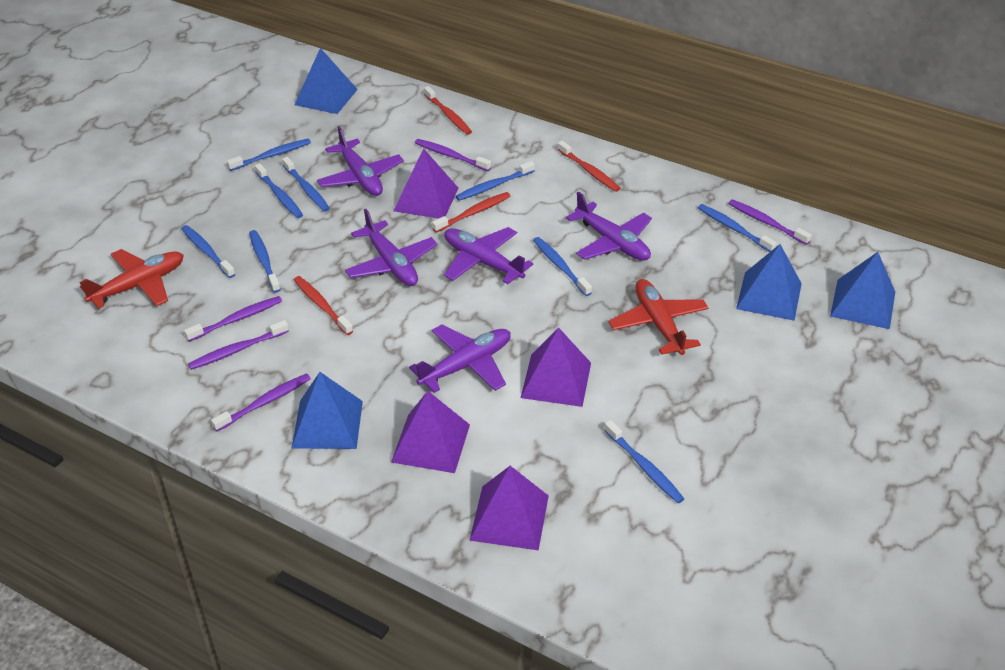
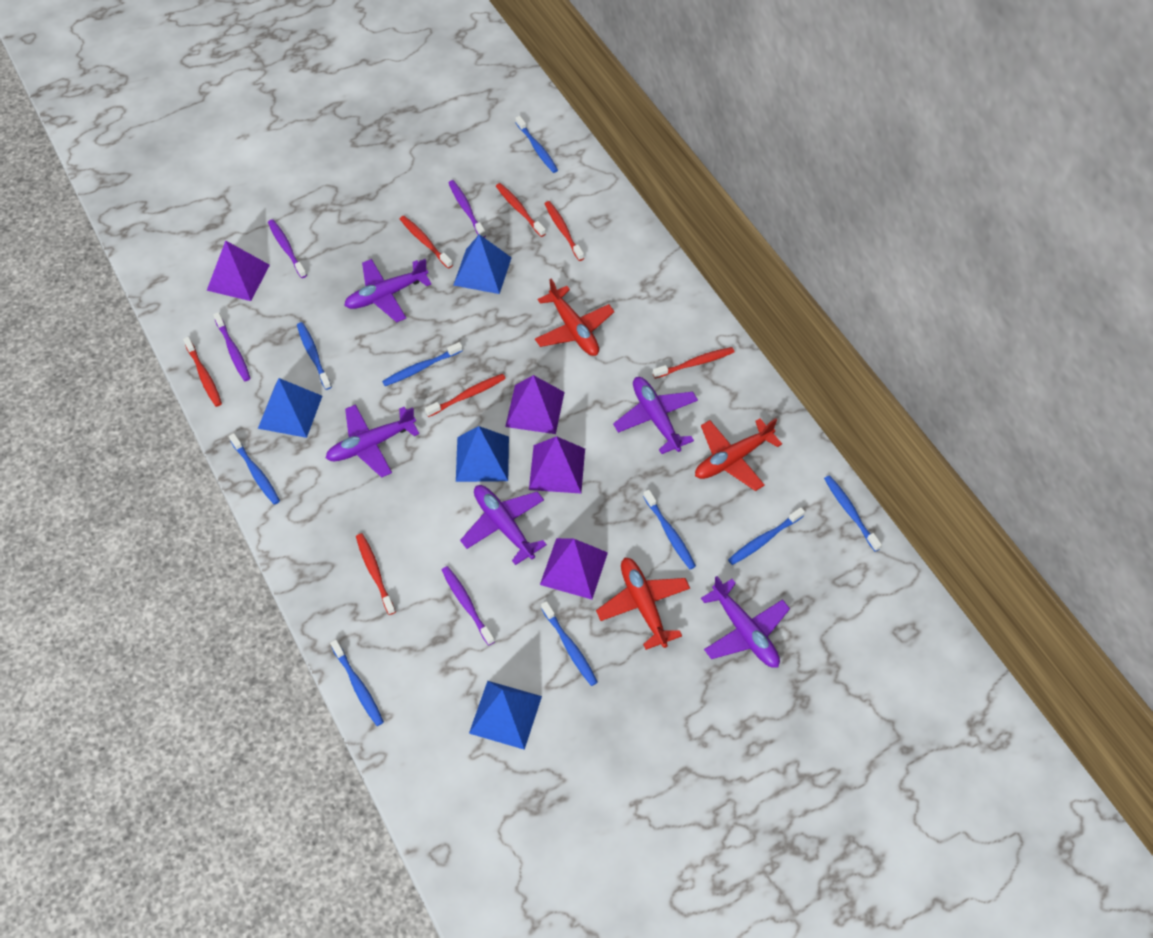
purple toothbrush: [184,296,282,342] [188,320,289,370] [211,374,311,431] [415,139,491,171] [728,199,812,245] = 5 -> [213,312,251,381] [268,219,307,278] [442,566,495,645] [448,180,486,238] = 4
red plane: [79,249,184,309] [608,279,709,355] = 2 -> [535,279,614,356] [596,558,690,650] [695,418,782,491] = 3
red toothbrush: [294,276,353,335] [424,86,472,135] [432,192,510,233] [557,141,620,192] = 4 -> [183,337,222,407] [356,533,396,615] [400,216,453,269] [425,374,506,417] [496,183,546,237] [544,201,584,261] [653,347,735,379] = 7

